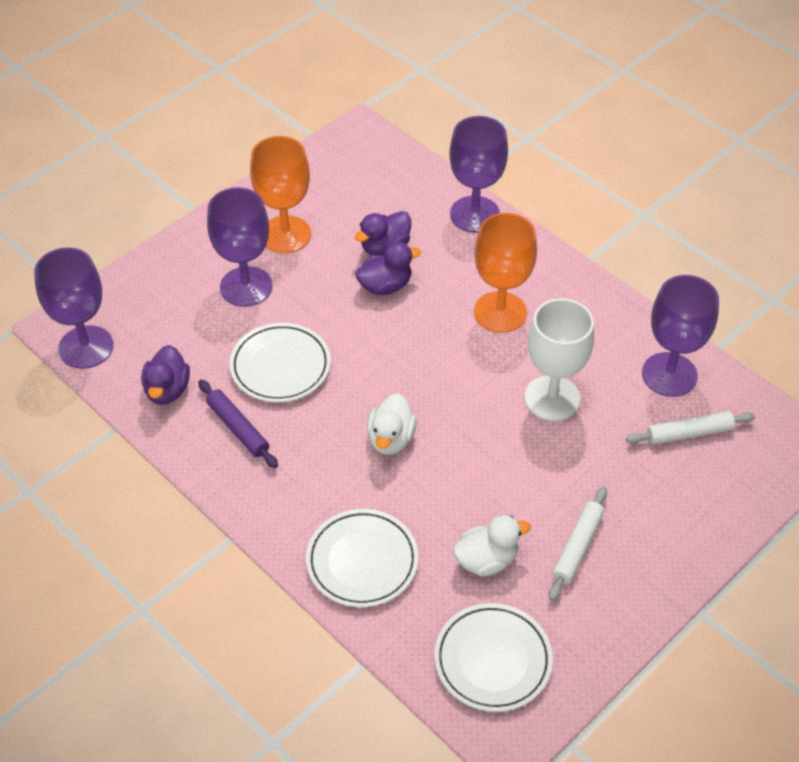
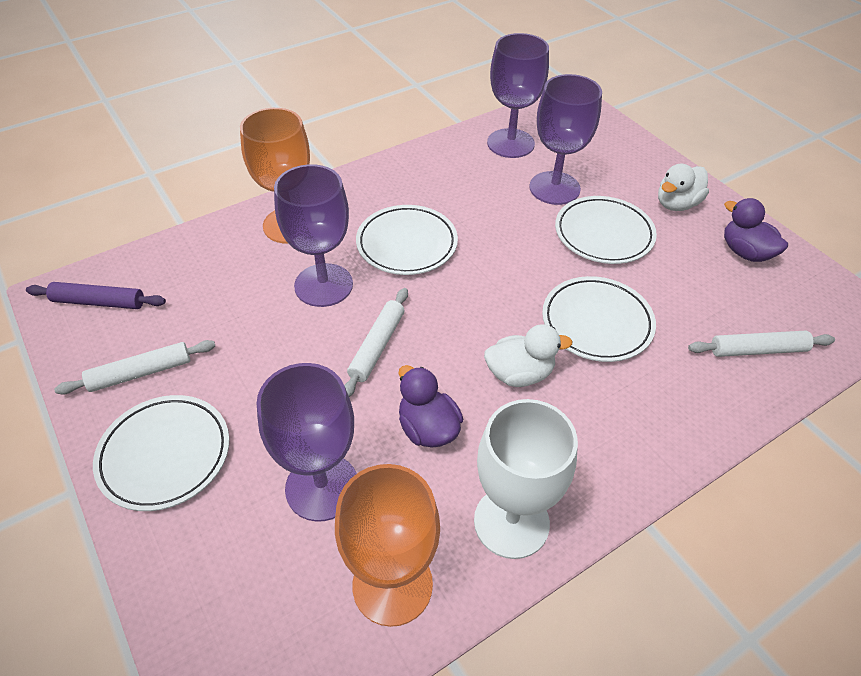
purple duck: [141,345,190,405] [355,211,411,256] [355,242,421,295] = 3 -> [398,365,463,448] [724,198,788,262] = 2
white plate: [229,323,331,402] [306,509,418,607] [434,603,553,712] = 3 -> [93,395,229,511] [356,205,458,275] [542,276,656,362] [555,196,657,264] = 4
white rolling pin: [549,487,607,601] [626,411,755,445] = 2 -> [54,340,215,395] [344,288,408,397] [688,331,835,357] = 3

